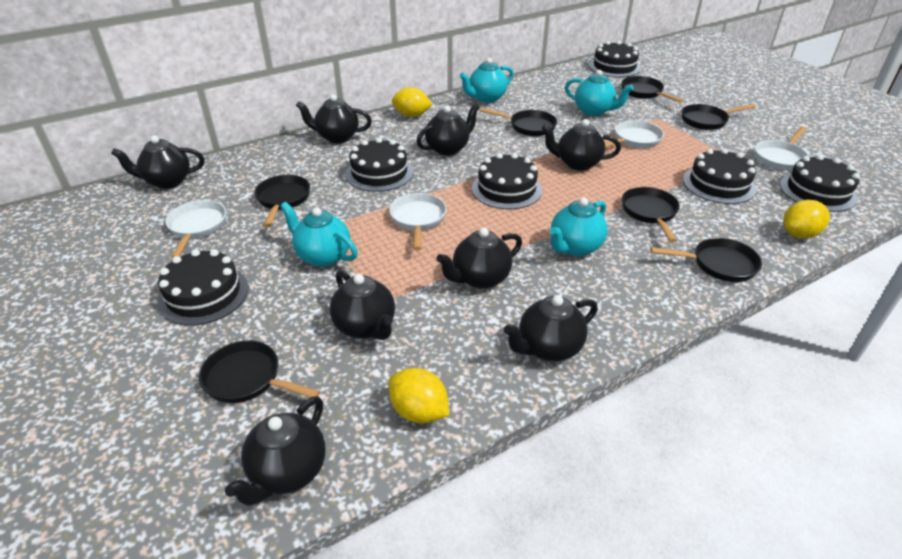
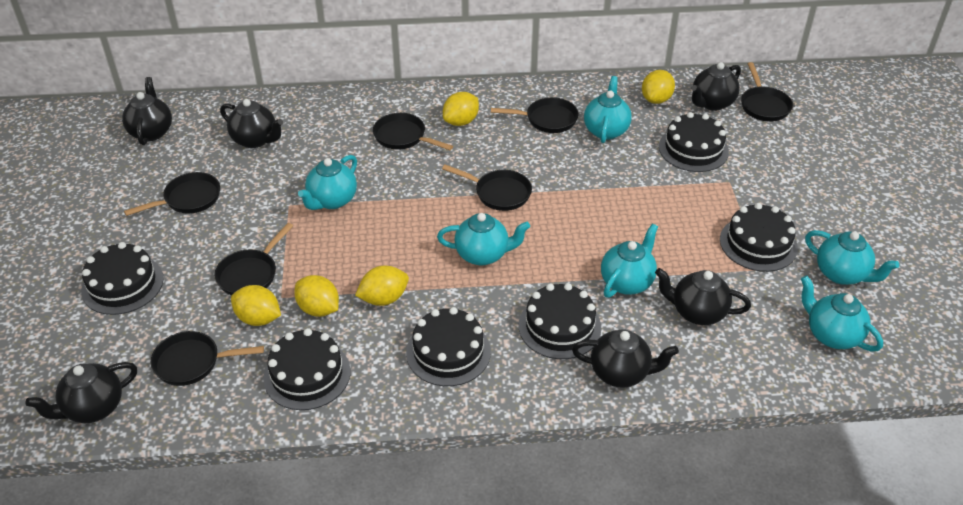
black teapot: [111,136,204,189] [225,396,325,506] [296,94,372,143] [329,270,395,340] [416,104,479,156] [437,228,522,289] [504,295,598,361] [542,119,621,171] = 8 -> [25,362,137,423] [122,77,172,145] [220,99,283,148] [572,329,679,388] [655,268,751,325] [691,62,741,111] = 6
turquoise teapot: [280,202,358,267] [460,58,514,103] [550,198,608,256] [565,70,634,116] = 4 -> [298,155,357,210] [437,213,530,265] [584,76,632,143] [601,223,658,298] [801,276,883,352] [805,230,899,285] = 6
white pan: [166,200,226,259] [389,193,447,250] [605,120,664,148] [755,126,809,170] = 4 -> none = 0
yellow lemon: [389,368,449,423] [392,87,432,117] [783,200,830,239] = 3 -> [231,285,281,326] [294,275,339,317] [355,266,409,306] [443,92,479,126] [642,70,675,104] = 5

